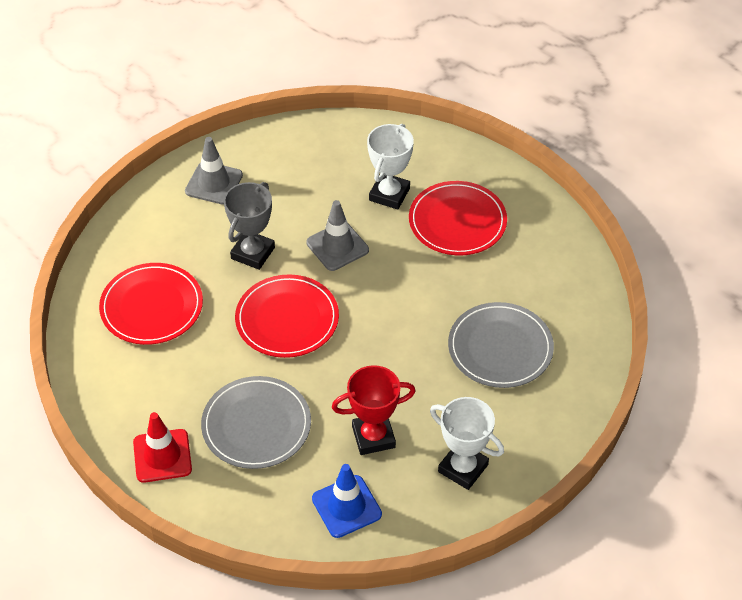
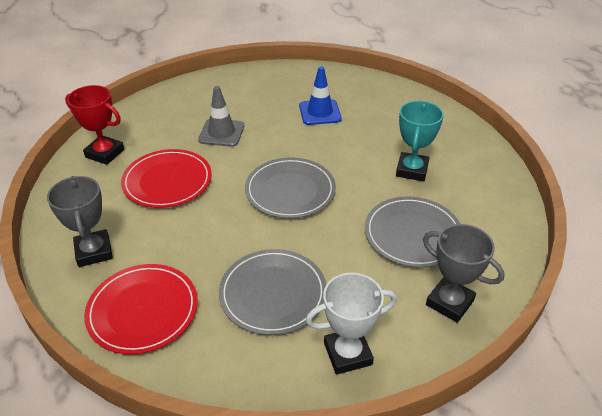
grey plate: [201,376,311,469] [448,302,554,388] = 2 -> [219,249,326,335] [245,157,336,218] [365,196,461,268] = 3
grey traffic cone: [185,137,243,205] [306,200,369,271] = 2 -> [198,86,244,147] = 1
grey trophy: [224,182,275,270] = 1 -> [47,176,113,267] [423,224,505,323] = 2
red plate: [99,263,203,345] [235,275,339,358] [409,181,507,255] = 3 -> [84,264,198,354] [121,149,212,208] = 2
red traffic cone: [133,412,192,483] = 1 -> none = 0
turquoise trophy: none = 0 -> [396,101,444,181] = 1
white trophy: [367,124,414,210] [430,397,504,490] = 2 -> [306,273,397,375] = 1

